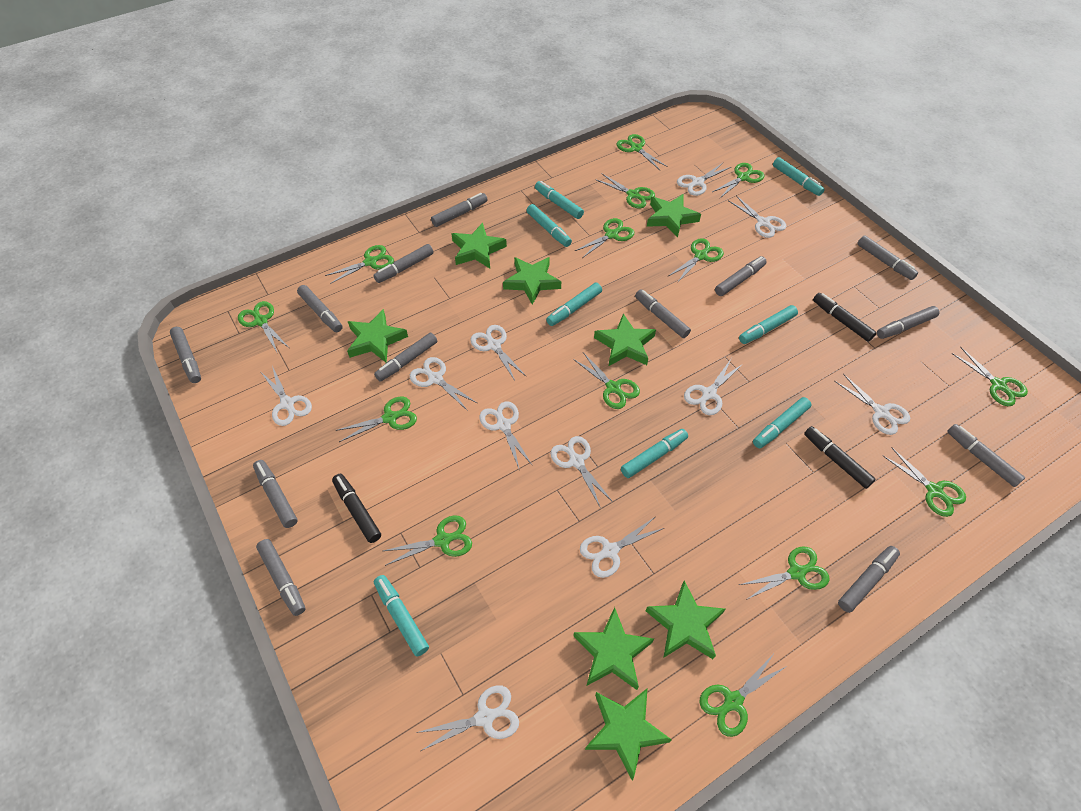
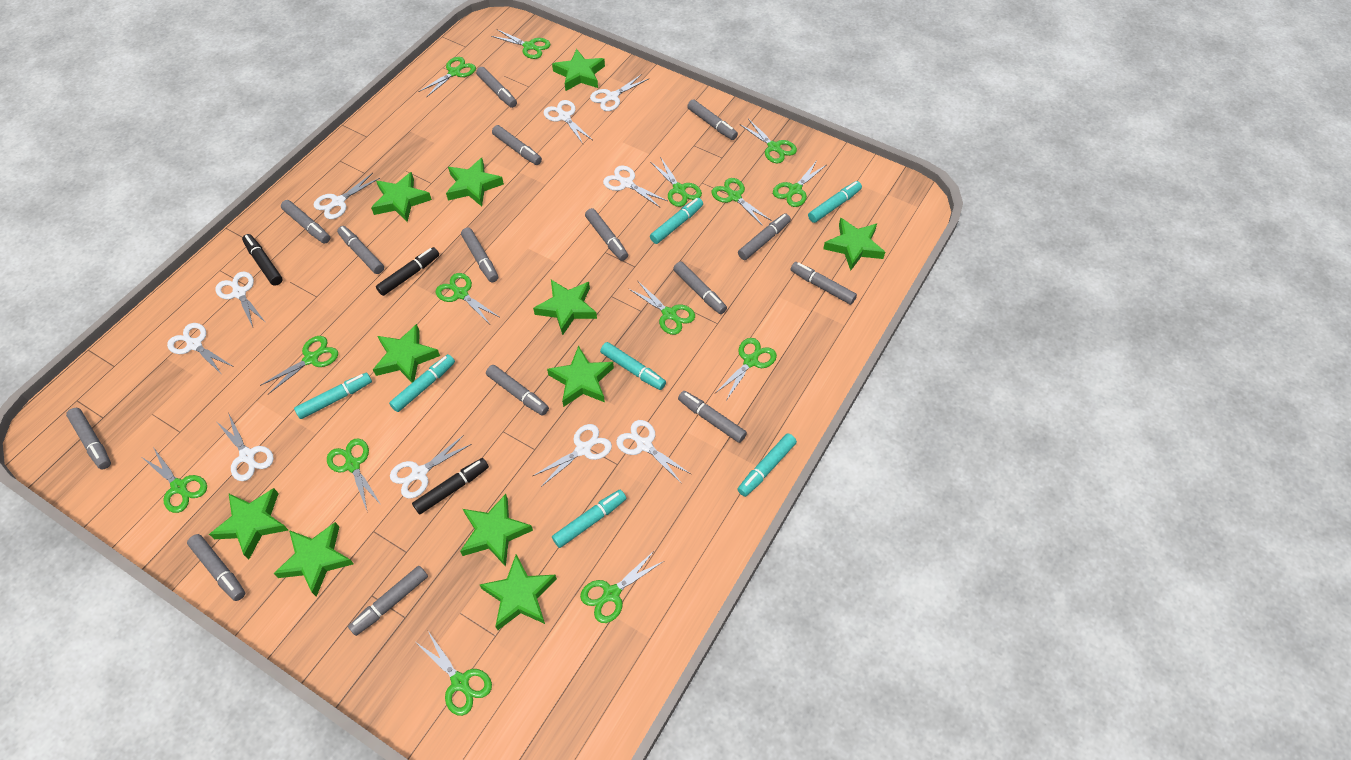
green star: [347,309,408,363] [451,223,507,268] [503,257,561,305] [573,607,654,690] [585,688,672,780] [594,313,656,366] [646,581,726,659] [647,194,701,238] = 8 -> [209,488,288,559] [273,522,354,597] [371,172,432,222] [373,324,440,383] [446,158,504,207] [460,494,533,567] [479,554,557,630] [533,280,597,335] [547,346,614,407] [552,49,605,91] [823,218,885,270] = 11
grey marker: [170,327,201,383] [253,460,298,528] [256,539,305,616] [297,285,343,332] [373,244,434,283] [374,333,437,381] [431,193,488,227] [635,289,691,338] [715,256,767,296] [838,546,900,613] [857,235,918,280] [877,306,939,339] [947,424,1025,487] = 13 -> [66,408,111,469] [187,534,245,601] [281,200,330,244] [337,226,384,274] [348,566,428,636] [461,228,498,282] [476,67,517,108] [486,365,549,416] [492,125,542,165] [585,208,628,261] [673,262,727,314] [678,391,747,443] [687,99,738,140] [738,213,791,260] [791,262,857,305] = 15
turquoise marker: [374,575,429,657] [526,204,572,247] [535,181,584,219] [546,283,602,326] [621,429,688,478] [739,305,798,344] [753,397,811,448] [773,157,825,196] = 8 -> [294,373,372,419] [389,354,455,412] [552,490,626,548] [600,342,666,390] [650,198,703,244] [737,433,797,497] [808,181,862,223] = 7
white scissors: [260,366,312,426] [410,357,477,411] [416,685,519,751] [470,325,527,381] [479,401,533,468] [550,436,613,508] [580,517,664,578] [677,162,731,196] [684,359,743,415] [728,196,786,238] [835,374,910,435] = 11 -> [167,323,234,376] [216,271,266,327] [216,414,274,481] [314,173,380,219] [390,435,472,498] [533,424,612,487] [543,100,592,144] [590,74,649,111] [603,166,667,207] [616,420,692,484] = 10

